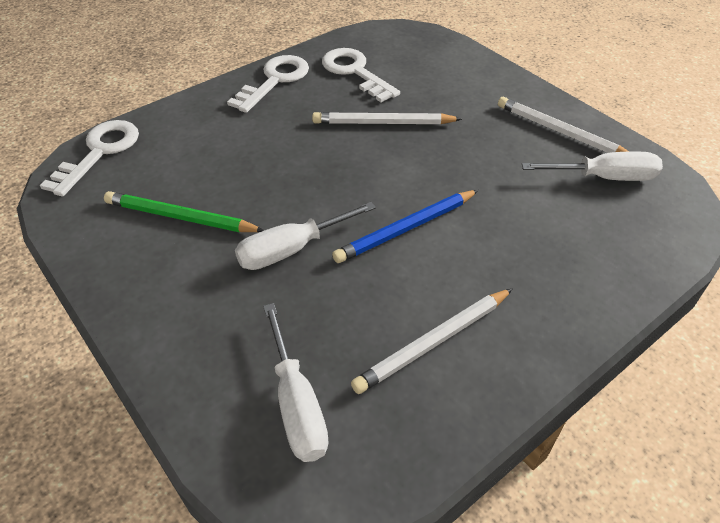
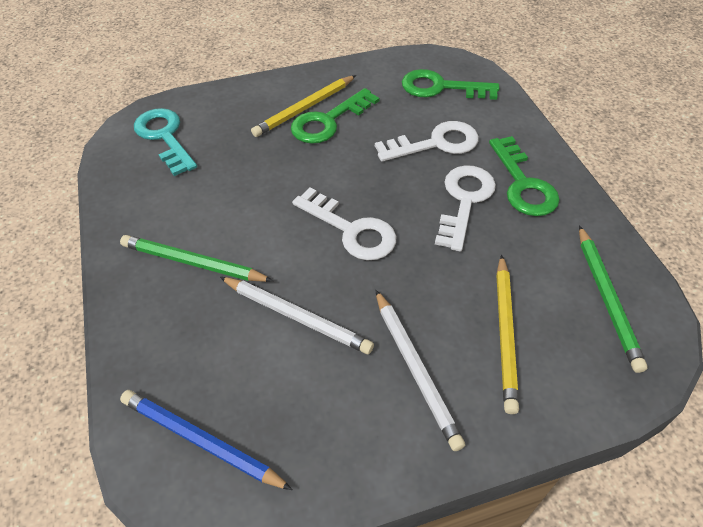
green key: none = 0 -> [291,88,380,144] [402,69,499,100] [489,136,560,216] = 3
green pencil: [104,191,264,232] = 1 -> [120,235,273,282] [579,225,648,373] = 2
turquoise key: none = 0 -> [134,108,197,176] = 1
white pencil: [312,112,462,124] [351,288,513,394] [498,97,629,153] = 3 -> [220,277,374,354] [376,290,465,451] = 2
white screwdriver: [235,202,376,270] [263,303,329,462] [522,151,663,181] = 3 -> none = 0
yellow pencil: none = 0 -> [251,75,356,137] [496,255,519,414] = 2

